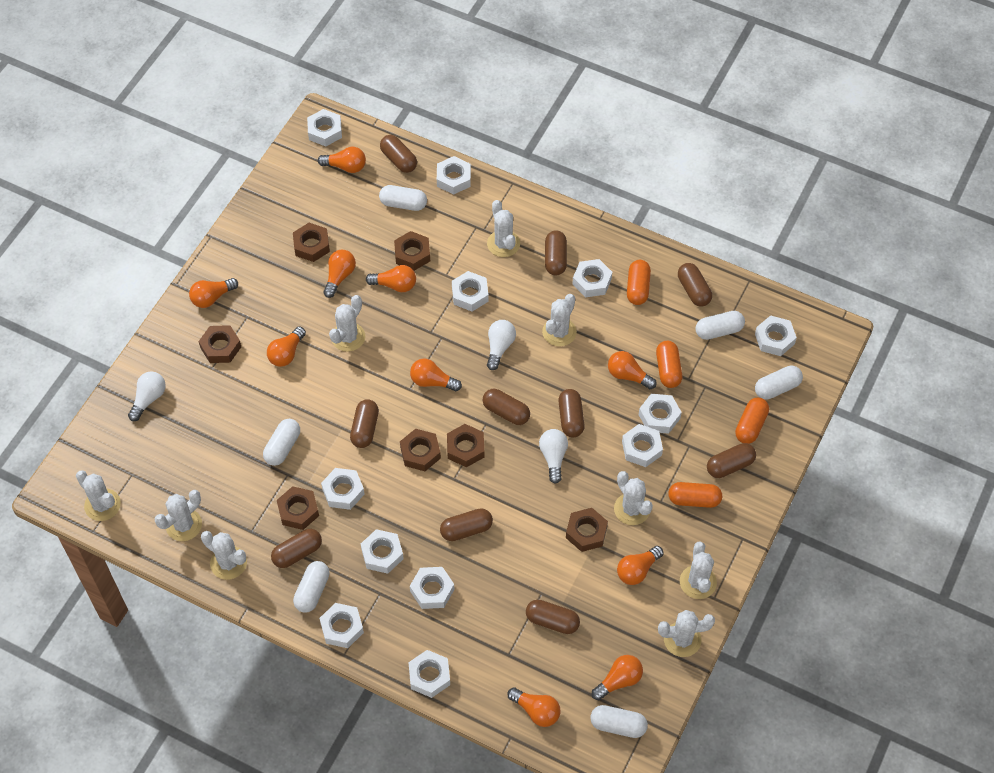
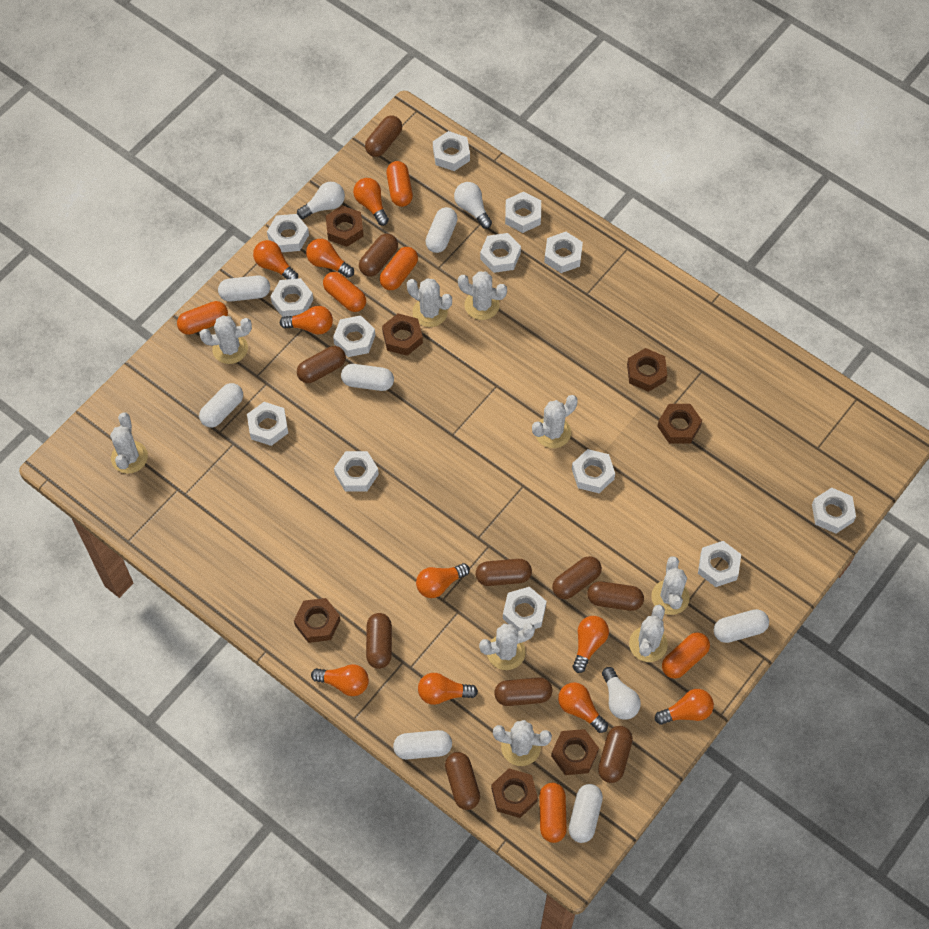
orange capsule: [627,260,651,305] [656,341,682,388] [668,482,722,508] [735,397,769,444] = 4 -> [177,301,228,335] [323,272,366,312] [380,247,418,290] [386,161,413,207] [539,783,567,843] [662,633,710,679] = 6
white capsule: [263,419,300,466] [293,561,330,613] [379,185,427,211] [590,705,648,738] [696,311,745,340] [755,366,803,400] = 6 -> [199,383,243,427] [218,275,270,302] [341,364,394,391] [393,730,452,759] [425,207,458,253] [569,784,603,843] [714,609,769,643] = 7
white nut: [307,109,342,146] [319,603,364,648] [321,468,365,510] [361,529,404,574] [408,650,450,698] [410,567,455,609] [437,156,471,195] [452,271,489,311] [572,259,612,297] [622,424,663,467] [639,394,682,434] [755,315,797,356] = 12 -> [247,402,288,446] [267,214,309,252] [270,278,313,317] [333,315,375,357] [334,451,379,492] [433,131,470,171] [480,233,521,273] [503,587,547,631] [505,192,541,233] [544,232,583,273] [572,449,615,493] [698,541,741,587] [812,488,856,533] = 13

